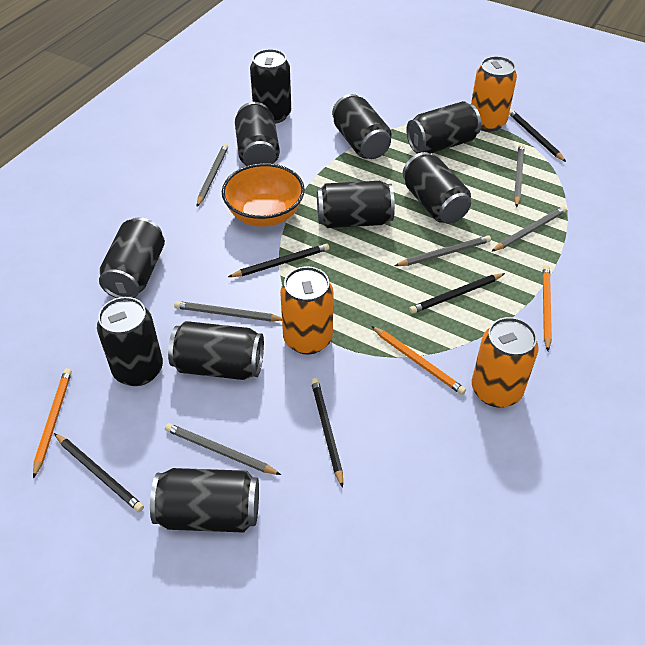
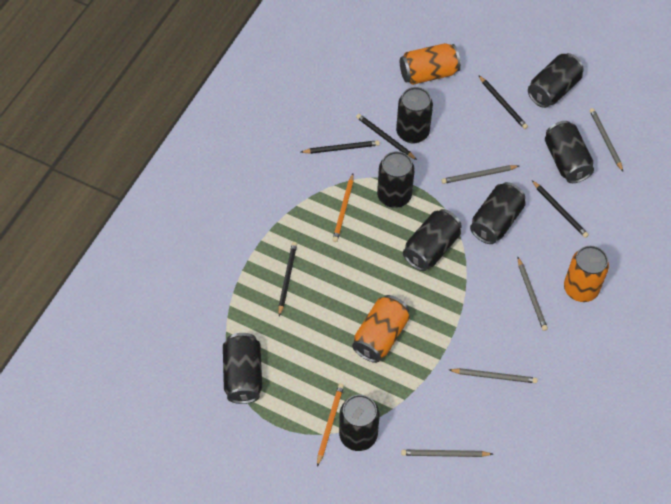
black can: [97,297,163,386] [99,217,165,298] [150,468,259,532] [168,321,264,380] [235,102,280,166] [250,49,291,124] [317,181,395,228] [332,94,392,159] [403,152,471,224] [406,101,481,154] = 10 -> [223,333,262,404] [339,395,380,451] [377,151,415,208] [396,87,433,144] [403,209,462,271] [470,182,526,244] [528,53,584,108] [545,121,594,183] = 8
grey pencil: [165,423,281,475] [174,301,282,321] [197,144,228,207] [394,235,491,266] [491,206,567,252] [514,144,524,207] = 6 -> [401,449,493,457] [442,165,519,184] [449,368,538,383] [518,257,548,331] [590,108,623,172] = 5
orange bowl: [222,163,305,227] = 1 -> none = 0
orange pencil: [33,368,72,479] [371,326,466,395] [543,265,552,351] = 3 -> [317,384,344,467] [333,174,354,242] = 2

